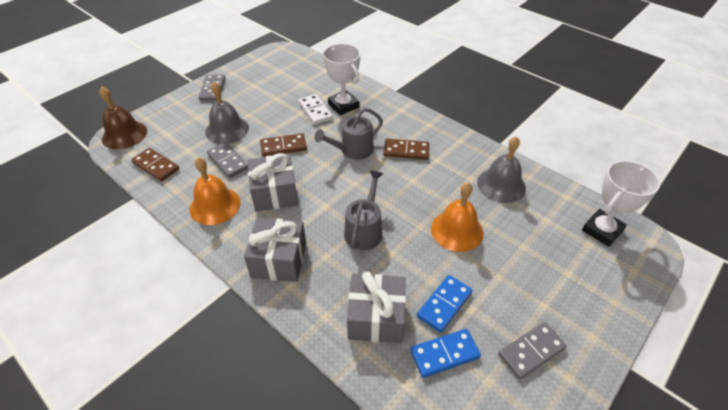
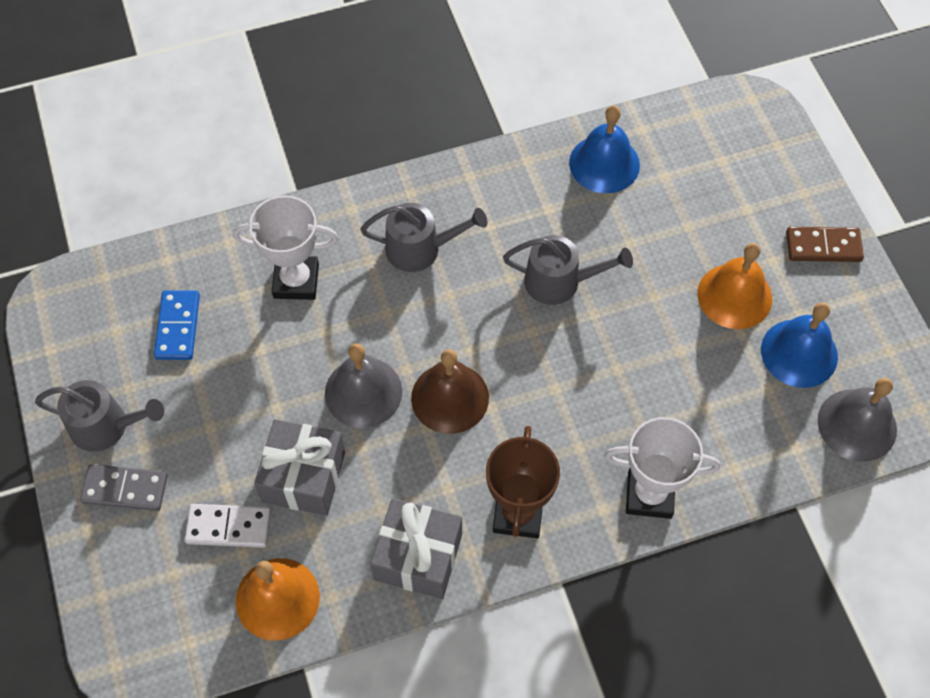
blue bell: none = 0 -> [569,105,640,193] [761,302,838,388] = 2
blue domino: [410,329,481,378] [417,275,472,333] = 2 -> [154,290,200,360] = 1
brown domino: [131,148,179,181] [260,133,307,157] [383,139,430,160] = 3 -> [786,227,864,262] = 1
brown trophy: none = 0 -> [486,426,560,538] = 1
grey domino: [199,75,225,101] [207,142,248,178] [498,322,567,379] = 3 -> [80,464,168,511] = 1
grey gift: [244,218,306,282] [248,153,298,212] [347,271,406,343] = 3 -> [254,419,345,516] [370,498,462,599] = 2
grey watering can: [314,108,383,160] [344,170,384,250] = 2 -> [35,380,164,452] [360,203,487,272] [503,235,633,305] = 3

